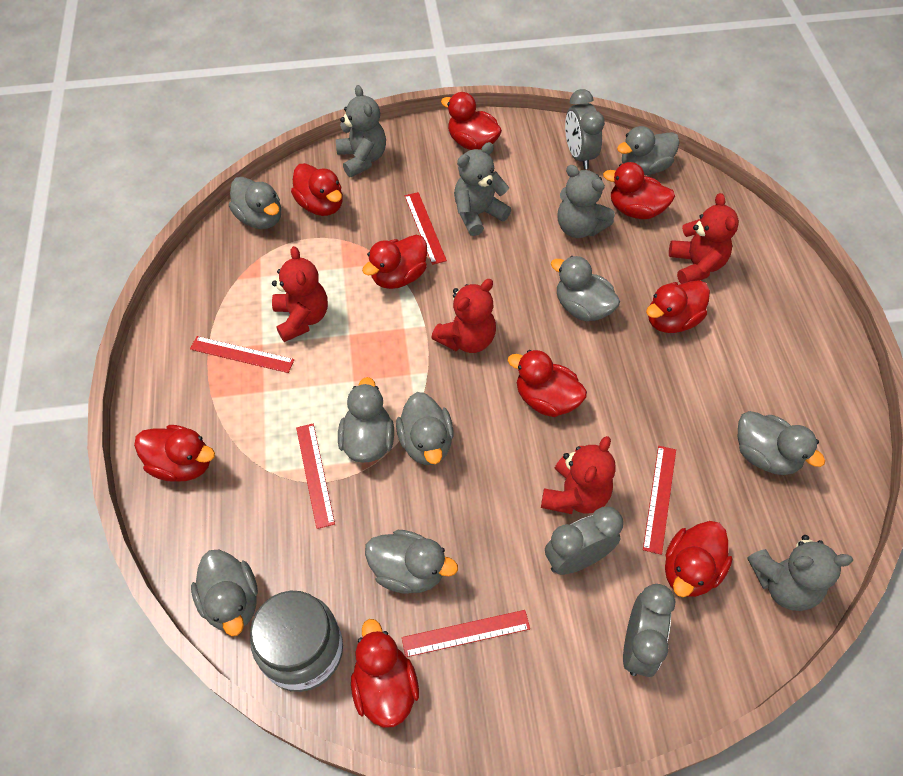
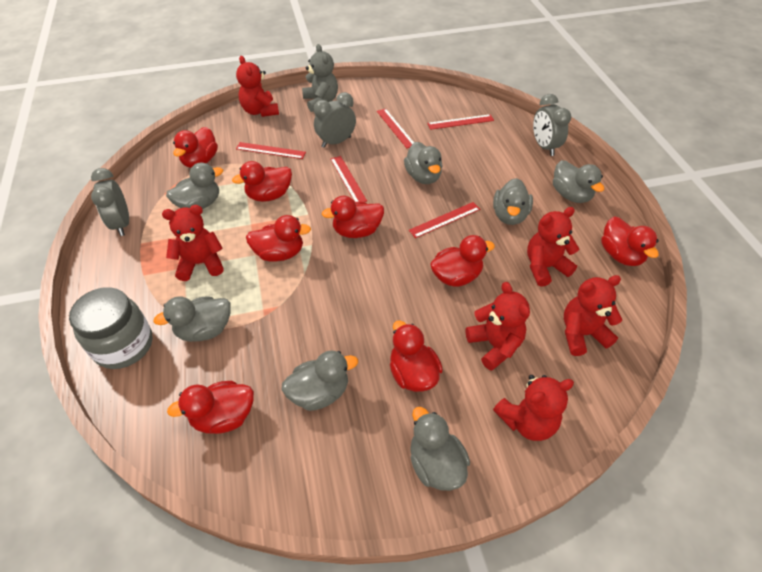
grey duck: [191,550,258,636] [229,177,281,229] [338,377,394,463] [365,530,458,594] [396,392,454,465] [551,256,620,321] [617,126,680,175] [738,411,825,475] = 8 -> [153,296,231,342] [166,162,223,209] [281,350,358,411] [404,142,442,184] [410,407,470,491] [493,178,533,225] [553,160,604,203] = 7
grey teddy bear: [336,85,386,177] [454,142,511,236] [557,165,615,238] [748,535,853,611] = 4 -> [302,44,338,112] = 1
red duck: [134,425,215,482] [291,163,343,216] [351,619,419,728] [362,235,427,289] [441,92,502,150] [508,350,587,417] [603,162,675,219] [646,280,710,333] [665,521,732,597] = 9 -> [167,381,254,434] [173,127,218,168] [232,161,292,202] [246,215,311,262] [322,196,384,238] [390,320,443,392] [430,235,495,287] [601,217,659,266] = 8
red teddy bear: [272,246,328,342] [431,279,496,353] [541,436,616,514] [669,193,739,284] = 4 -> [162,205,224,281] [236,56,279,117] [466,282,530,371] [493,375,574,441] [527,207,579,287] [564,275,622,356] = 6

